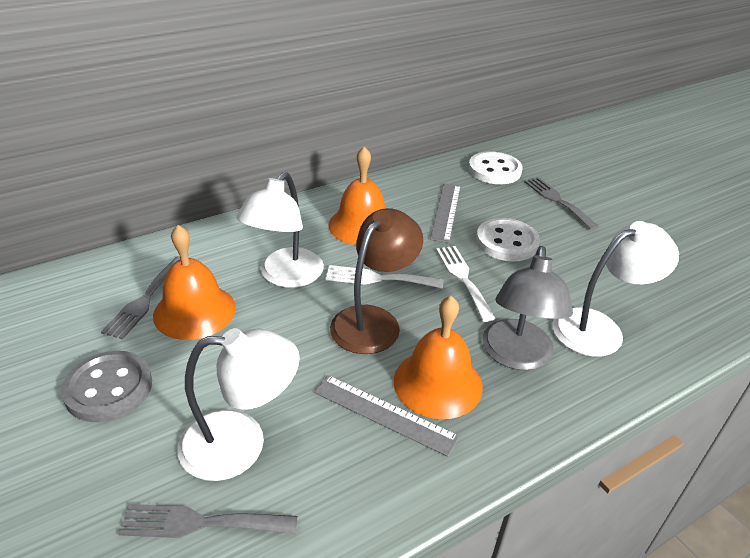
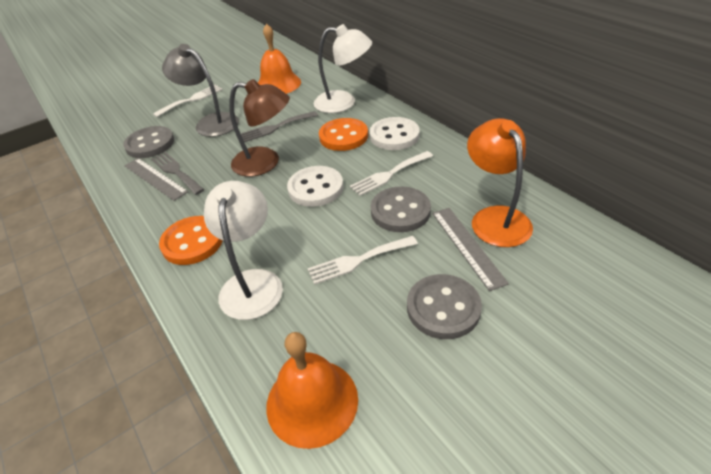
grey button: [61,351,152,422] = 1 -> [123,126,174,158] [371,186,431,232] [407,274,482,339] = 3
grey fork: [101,256,180,339] [118,504,297,538] [524,177,599,230] = 3 -> [151,152,204,195] [241,111,318,142] = 2
orange bell: [153,225,236,340] [328,147,385,245] [394,296,483,419] = 3 -> [258,24,301,94] [266,332,358,449] = 2
orange button: none = 0 -> [159,216,223,265] [319,118,368,151] = 2
orange lamp: none = 0 -> [467,118,533,247] = 1
white fork: [325,265,444,289] [436,246,496,322] = 2 -> [153,85,223,117] [307,236,418,285] [350,151,433,196] = 3
white lamp: [177,328,300,481] [236,172,324,288] [553,221,679,357] = 3 -> [204,181,283,320] [314,24,372,113] = 2

